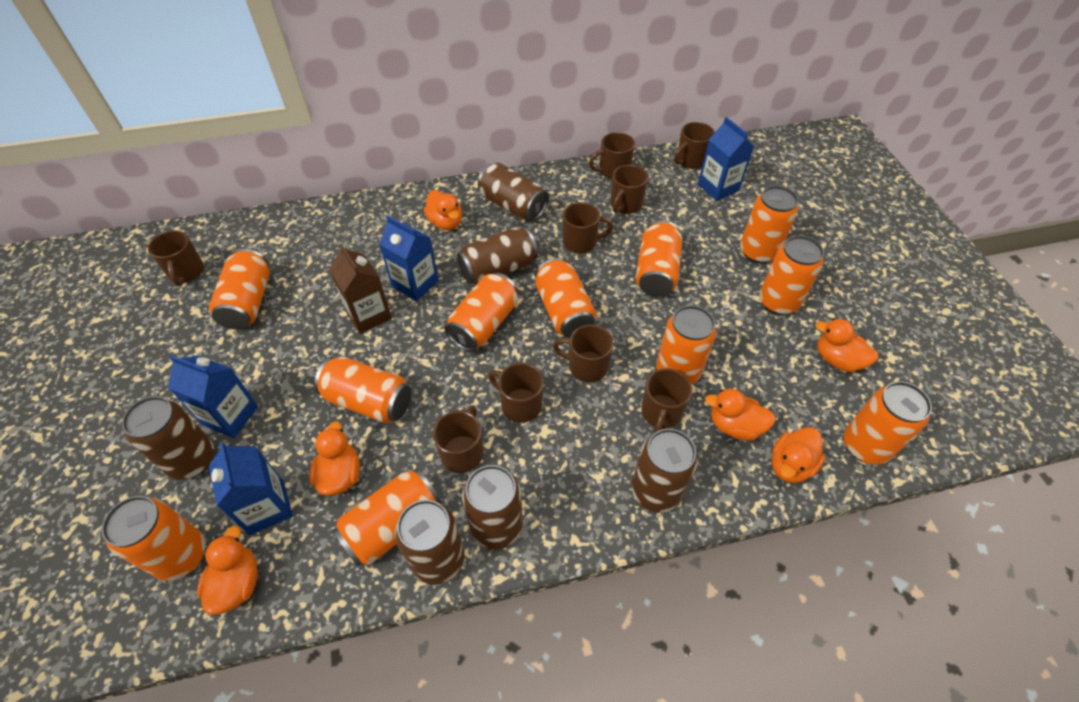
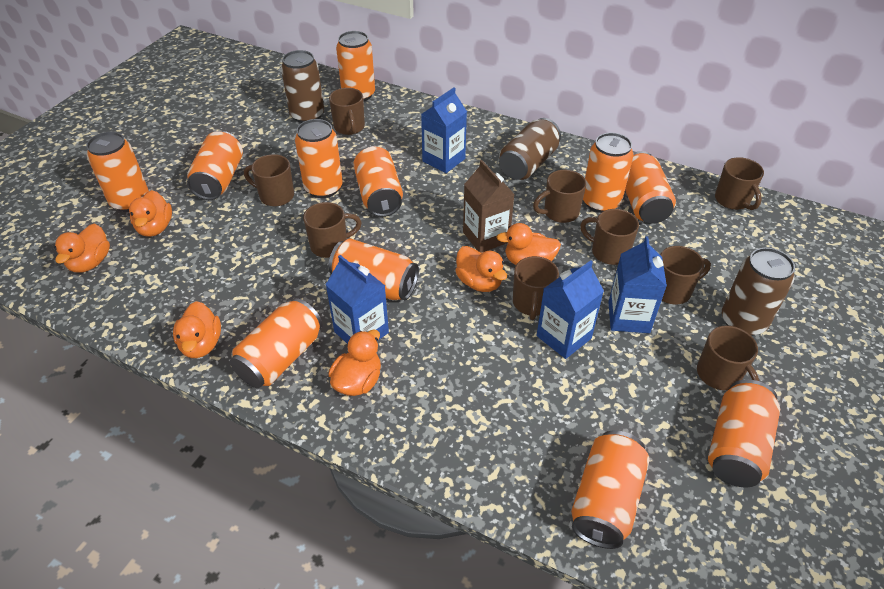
brown can: [122,396,214,480] [395,500,464,585] [457,227,538,285] [462,465,523,550] [478,163,549,221] [631,429,698,513] = 6 -> [281,50,324,123] [499,118,561,180] [722,248,795,336] = 3

